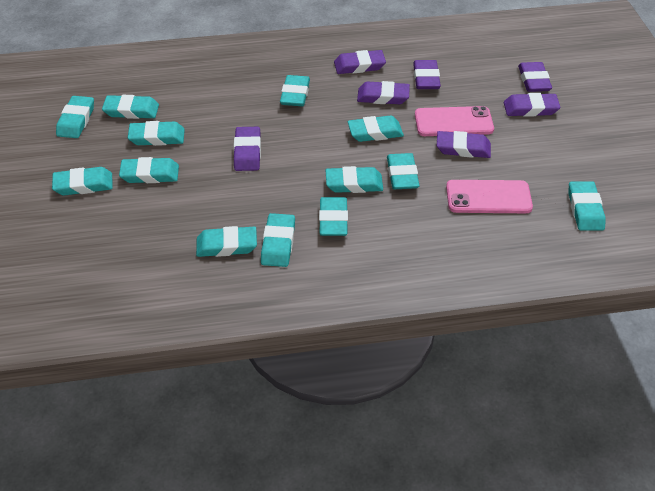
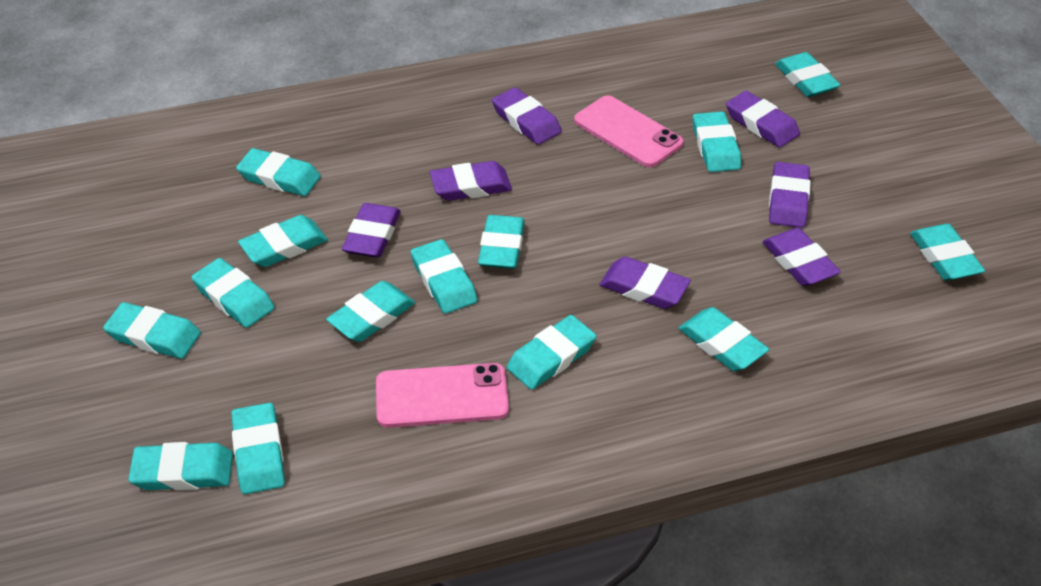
turquoise eraser: [52,167,113,195] [56,96,94,138] [102,95,159,119] [119,157,179,183] [128,121,185,146] [196,226,257,257] [261,213,295,267] [280,75,310,106] [319,197,348,236] [326,166,383,193] [348,116,404,142] [387,153,420,189] [568,181,606,231] = 13 -> [103,302,201,359] [128,442,233,490] [191,258,275,328] [231,403,285,494] [236,148,321,196] [238,215,328,267] [326,281,415,342] [411,239,478,314] [478,215,525,269] [507,315,596,390] [679,307,769,371] [693,112,741,172] [775,52,841,97] [910,224,985,281] = 14

